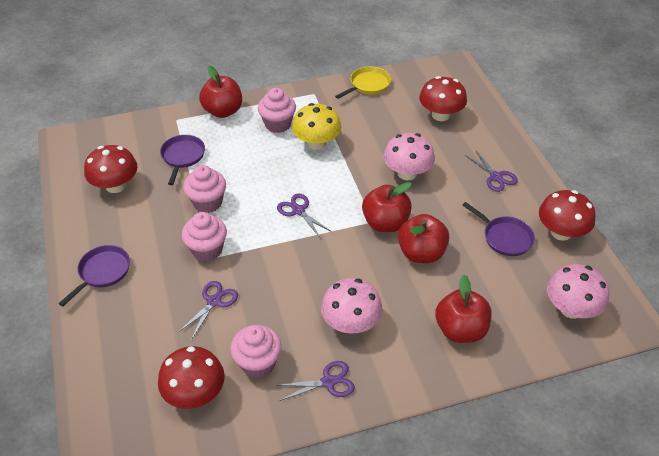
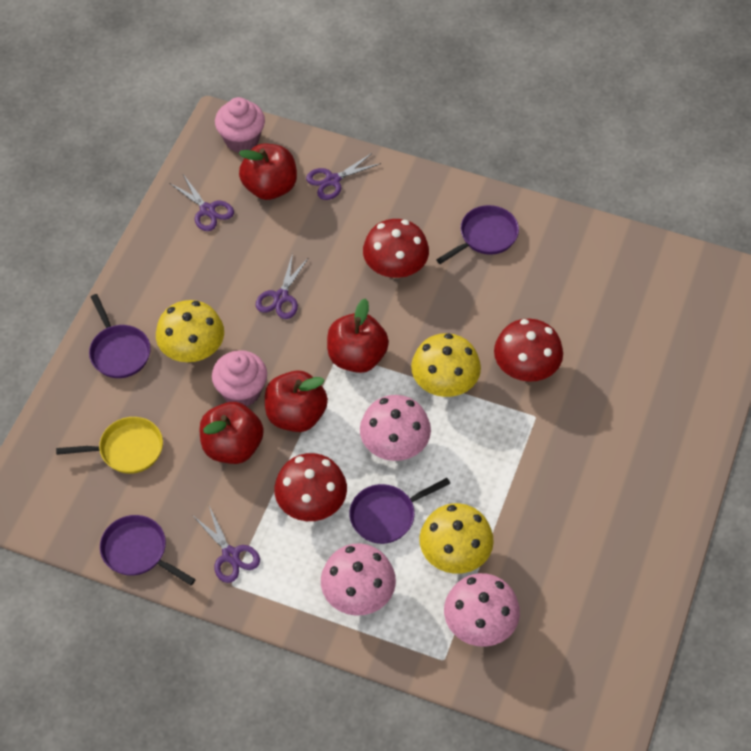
pink cupcake: [182,212,227,262] [183,165,226,213] [230,325,282,378] [258,88,296,133] = 4 -> [212,350,267,406] [215,97,265,153] = 2
purple pan: [59,245,130,307] [160,135,205,185] [463,202,535,256] = 3 -> [89,294,151,378] [100,515,196,585] [349,478,450,544] [436,205,519,264] = 4
red mushroom: [84,145,138,193] [158,346,224,409] [419,76,467,121] [539,190,596,241] = 4 -> [274,453,347,521] [363,219,429,278] [494,319,563,382] = 3
yellow mushroom: [292,103,341,150] = 1 -> [156,300,224,362] [411,333,481,397] [419,503,494,574] = 3

